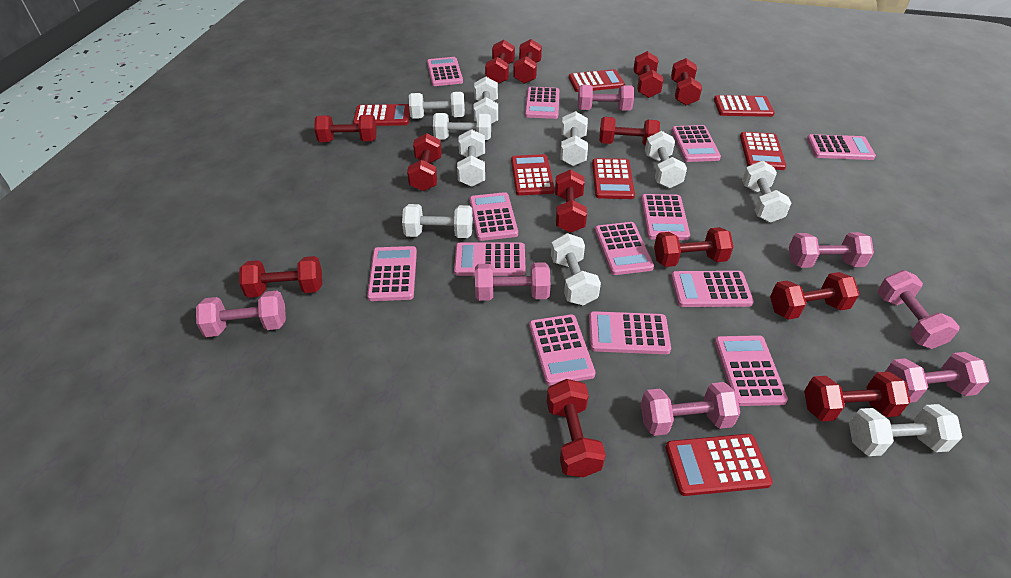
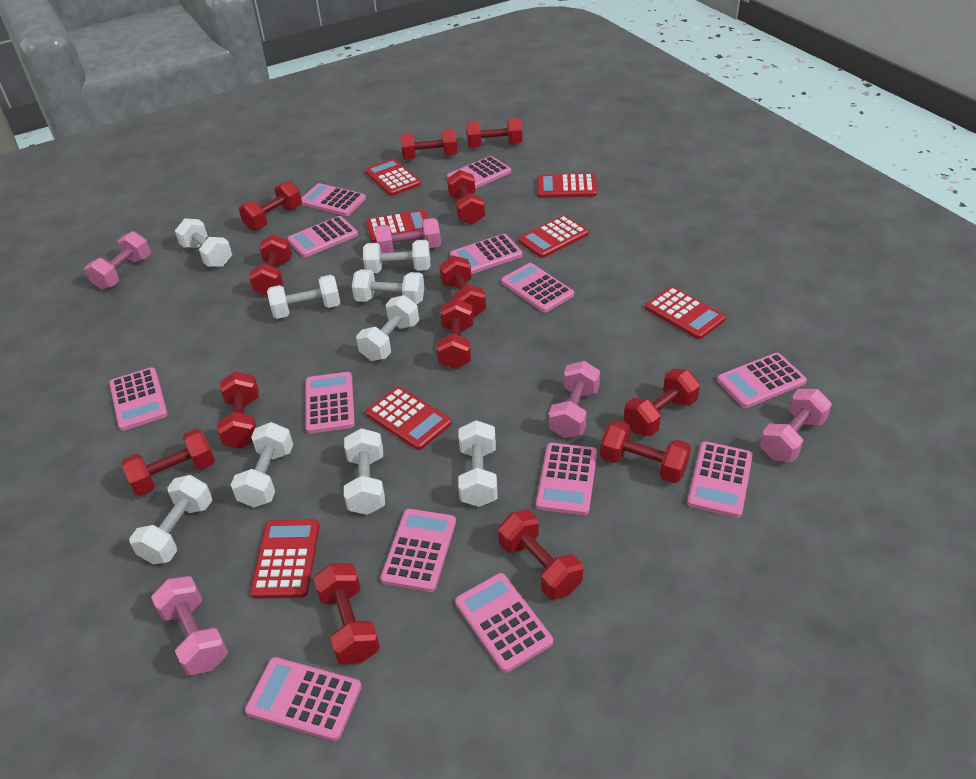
pink dumbbell: [196,291,286,337] [475,262,551,301] [578,85,634,111] [641,382,740,436] [789,232,874,268] [877,270,960,349] [885,352,990,403] = 7 -> [85,231,151,290] [151,576,228,675] [375,218,441,253] [549,361,600,438] [760,389,832,462] = 5
white dumbbell: [402,204,473,238] [409,92,465,119] [433,113,491,140] [457,129,485,187] [474,77,498,124] [551,233,601,305] [560,111,588,166] [645,131,687,188] [742,161,791,223] [849,404,962,456] = 10 -> [129,475,212,564] [175,218,232,267] [231,422,293,507] [267,275,340,319] [344,428,385,515] [352,269,424,304] [356,295,419,361] [363,240,430,273] [458,420,498,507] = 9

